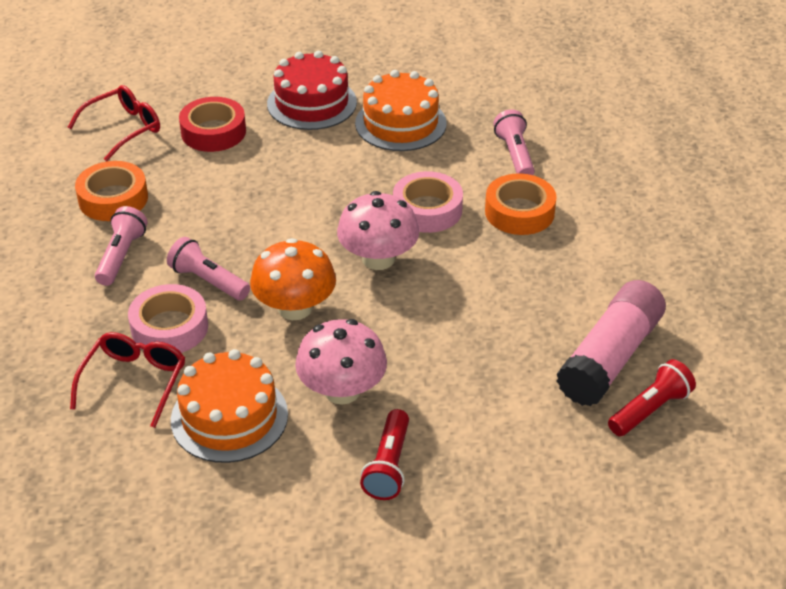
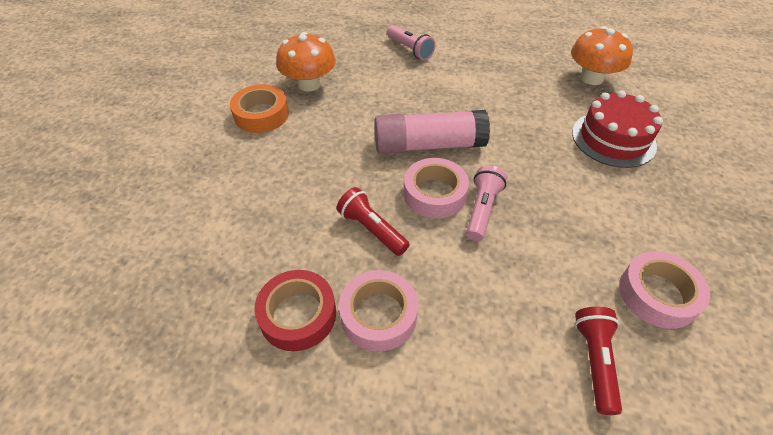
orange cake: [171,349,288,463] [355,70,447,151] = 2 -> none = 0
orange mushroom: [250,238,336,320] = 1 -> [276,32,336,92] [571,26,633,85] = 2
orange tape: [75,161,148,221] [485,173,557,235] = 2 -> [230,84,289,133] = 1
pink flashlight: [95,206,148,286] [167,237,250,300] [493,110,535,175] = 3 -> [387,25,436,60] [466,165,507,241] = 2
pink mushroom: [295,319,387,405] [337,191,419,270] = 2 -> none = 0
pink tape: [128,284,208,353] [393,171,463,233] = 2 -> [339,270,418,352] [404,158,469,218] [619,251,710,329] = 3
red glasses: [68,85,160,161] [70,332,185,428] = 2 -> none = 0

